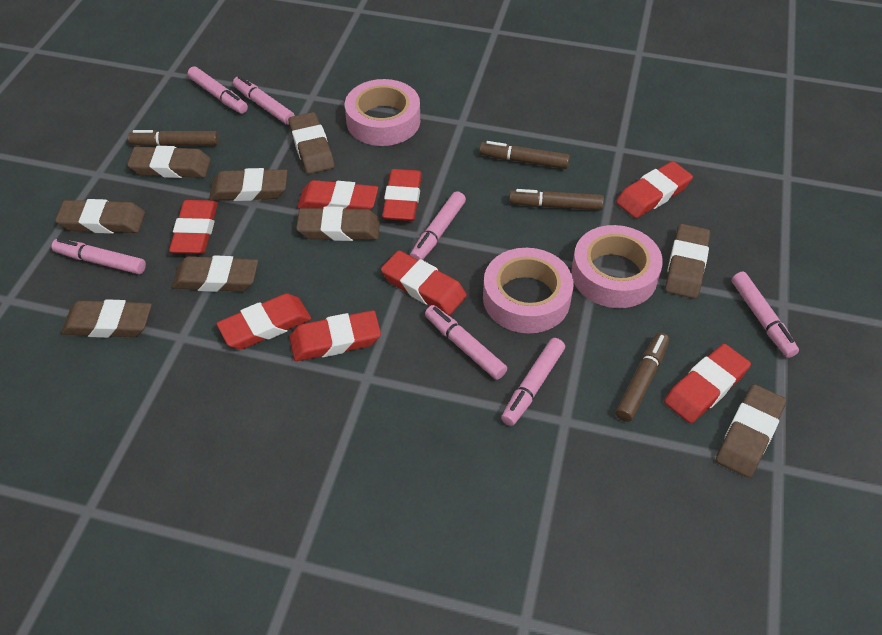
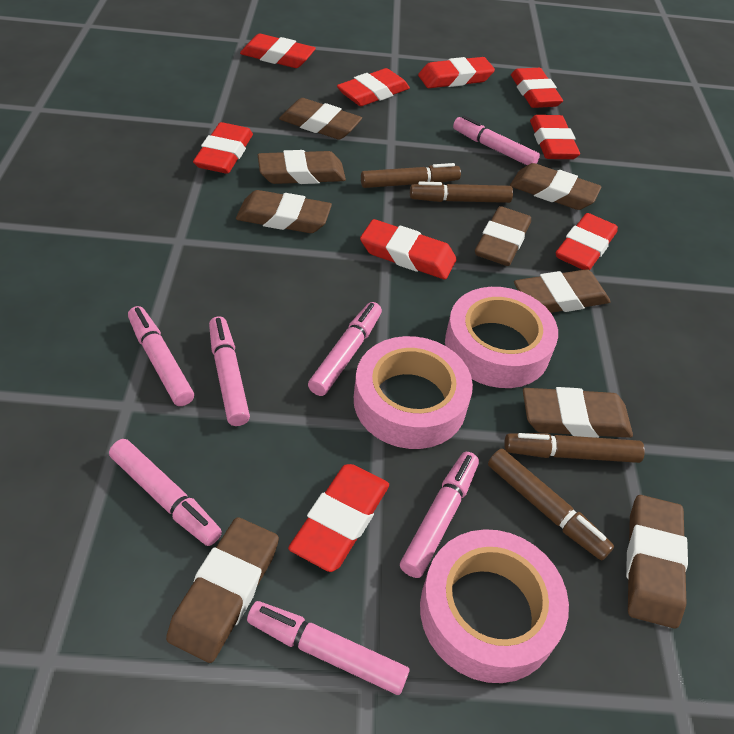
red eraser: [169,200,218,254] [216,293,311,349] [289,310,381,361] [297,180,378,210] [381,251,467,315] [382,169,422,221] [616,161,693,218] [664,344,751,423] = 8 -> [193,122,253,174] [240,34,316,68] [288,464,389,572] [337,68,410,106] [360,219,456,279] [418,57,495,88] [511,68,563,108] [530,115,580,159] [556,213,618,270] = 9

